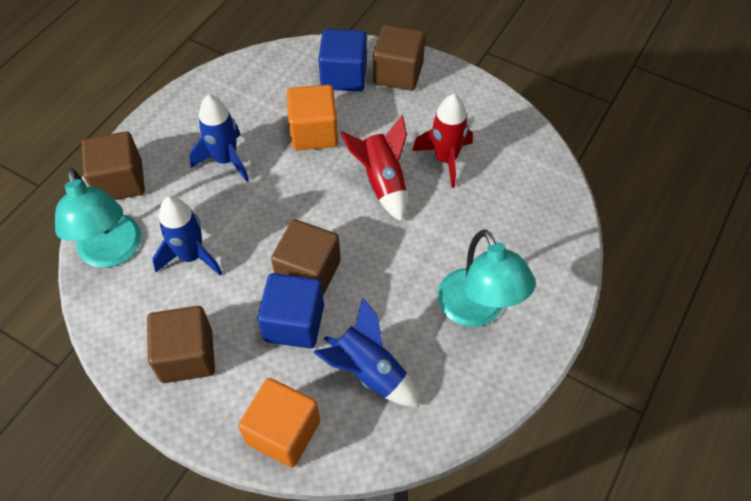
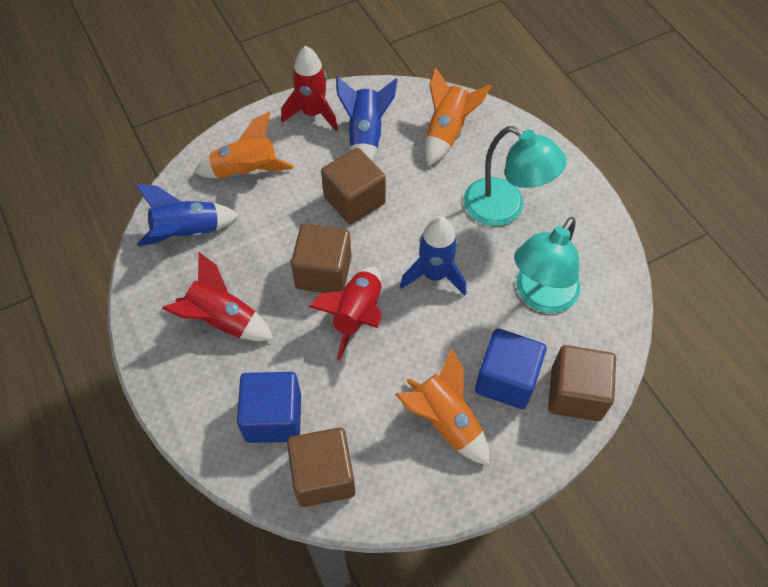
orange cube: [238,378,320,467] [287,85,338,151] = 2 -> none = 0
orange rocket: none = 0 -> [194,111,294,179] [395,349,489,465] [425,67,491,166] = 3
red rocket: [341,115,407,222] [412,94,473,188] = 2 -> [162,252,273,341] [281,45,338,131] [309,267,382,360] = 3

